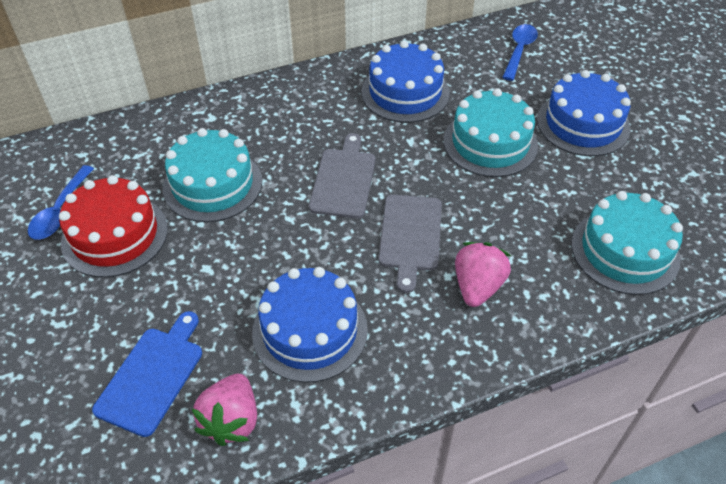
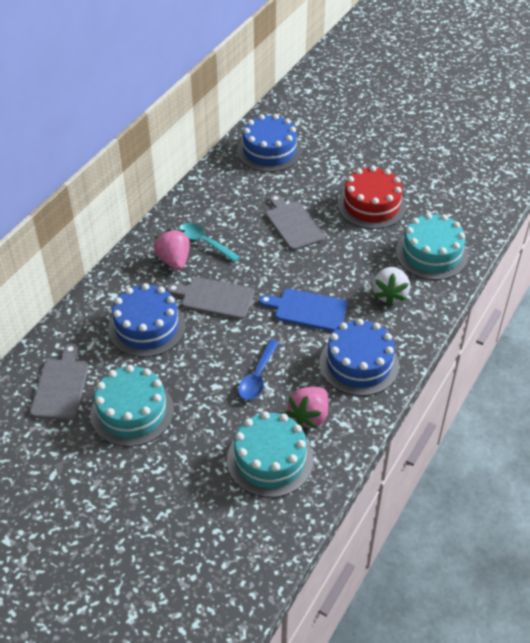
blue spoon: [28,165,94,240] [502,24,538,81] = 2 -> [238,339,279,400] = 1
grey cutting board: [309,133,375,218] [378,195,442,293] = 2 -> [30,344,89,420] [167,277,254,319] [266,194,325,251] = 3
turquoise spoon: none = 0 -> [179,223,240,262] = 1
white strawberry: none = 0 -> [372,267,410,306] = 1

